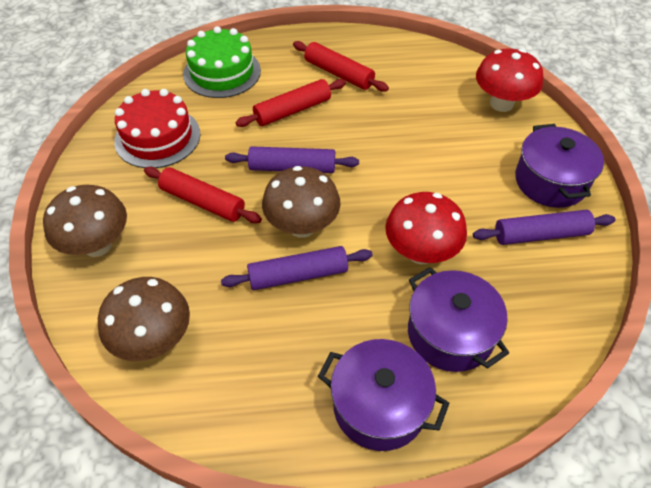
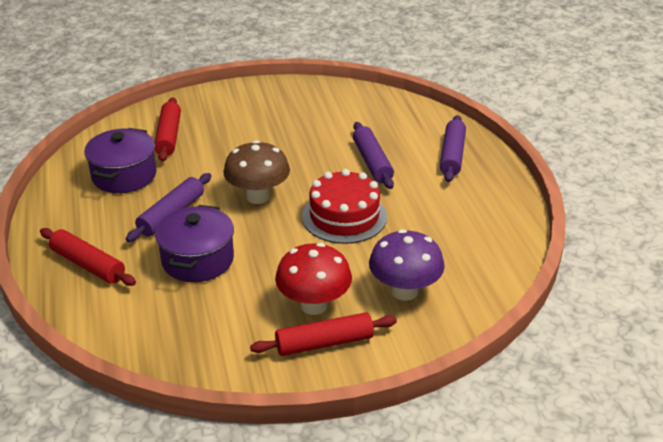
brown mushroom: [43,185,127,257] [98,277,190,361] [262,166,341,238] = 3 -> [223,140,290,204] = 1
green cake: [183,26,261,98] = 1 -> none = 0
purple mushroom: none = 0 -> [369,229,445,301] = 1
purple pot: [318,339,449,451] [408,267,509,372] [515,124,604,208] = 3 -> [84,128,156,193] [155,205,234,282] = 2
red mushroom: [385,192,467,264] [476,48,543,112] = 2 -> [275,243,352,315] = 1

